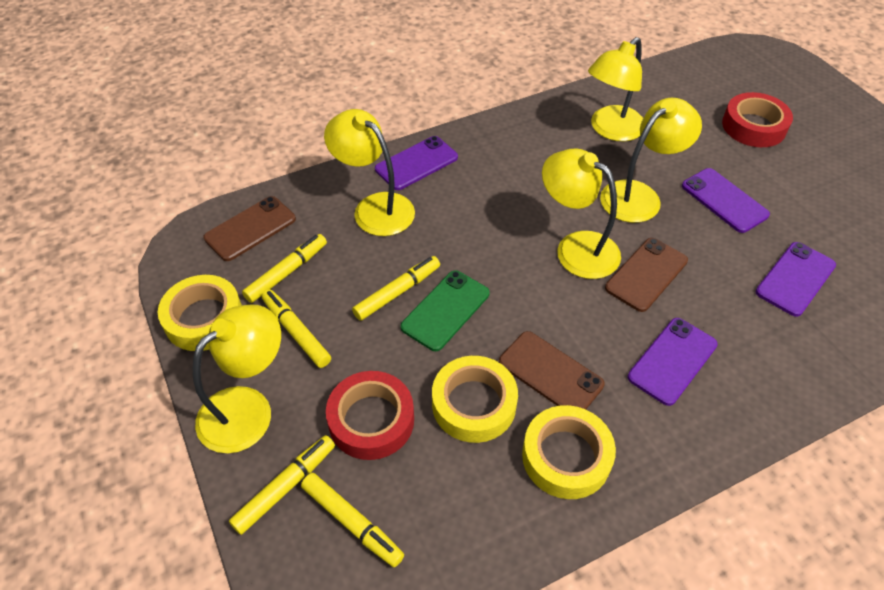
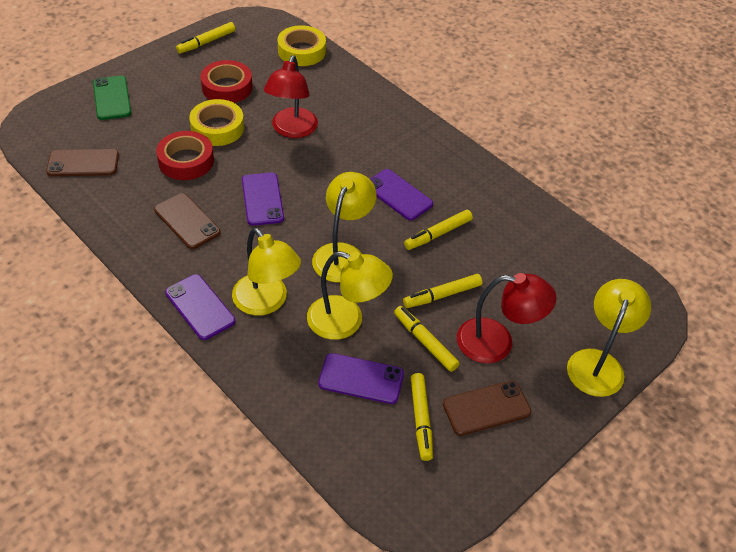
red lamp: none = 0 -> [264,55,318,138] [457,273,557,363] = 2
yellow lamp: [193,304,281,453] [324,109,415,236] [542,149,621,279] [588,37,643,141] [600,98,702,223] = 5 -> [232,228,301,316] [307,251,393,340] [312,172,376,282] [567,279,651,397] = 4
yellow tape: [158,275,242,351] [432,356,518,443] [522,405,616,499] = 3 -> [189,99,244,146] [277,25,326,66] = 2

